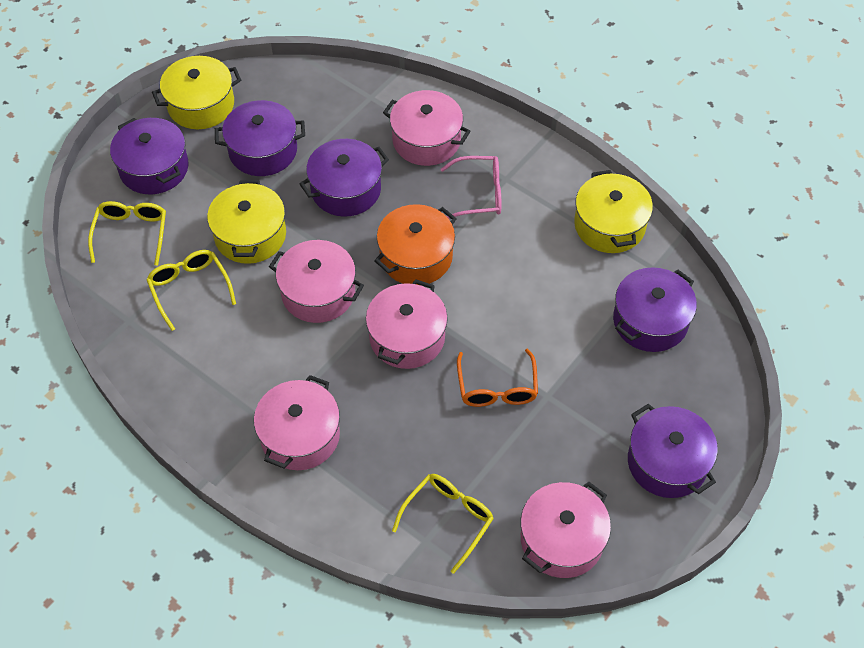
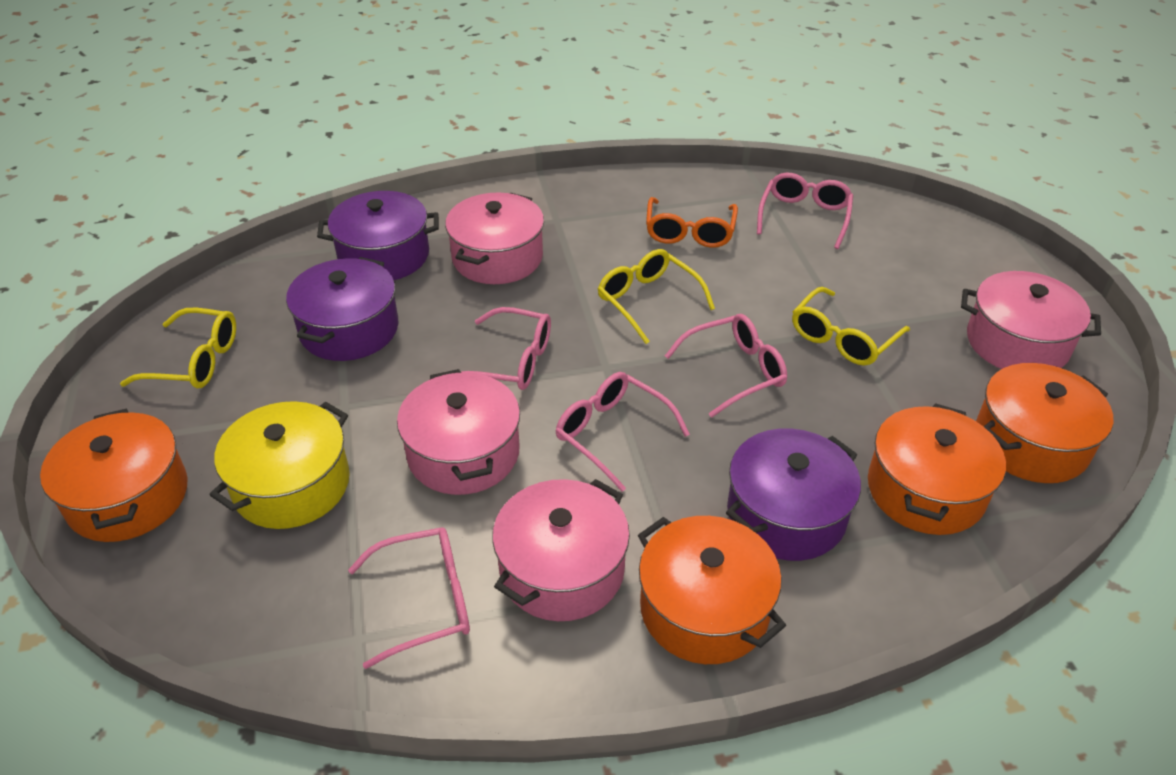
orange pot: [374,204,457,285] = 1 -> [40,409,188,542] [638,516,786,664] [868,403,1006,535] [976,363,1113,483] = 4
pink glasses: [441,156,501,219] = 1 -> [348,528,470,669] [461,307,551,390] [556,372,690,492] [665,314,787,418] [757,173,853,249] = 5
pink pot: [254,375,340,470] [269,240,364,323] [366,279,448,369] [383,90,471,166] [521,482,611,578] = 5 -> [397,369,520,495] [445,193,544,284] [492,479,630,621] [961,271,1101,369] = 4
purple pot: [110,118,189,194] [215,100,305,176] [299,139,389,217] [613,267,697,352] [628,404,718,498] = 5 -> [286,257,398,361] [317,191,439,280] [726,429,861,561] = 3
yellow pot: [152,56,241,129] [207,180,286,264] [574,170,653,253] = 3 -> [210,401,350,529] = 1

